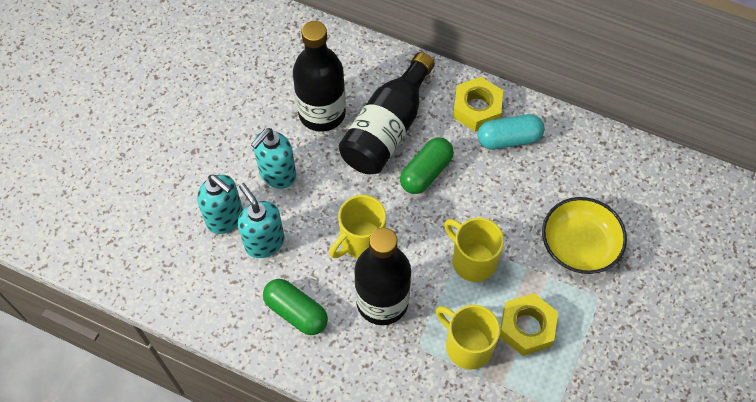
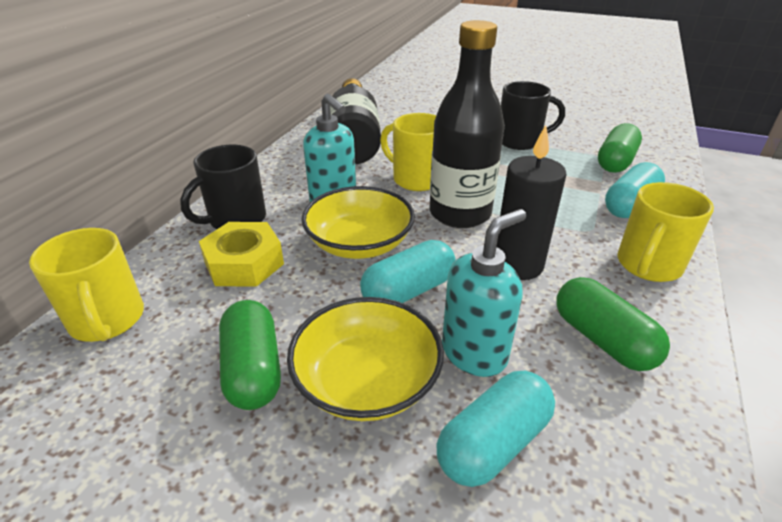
black bottle: [293,21,346,132] [339,52,435,174] [354,227,411,325] = 3 -> [330,78,381,164] [430,20,505,228] = 2
black candle: none = 0 -> [497,125,567,280] = 1
black mug: none = 0 -> [180,145,266,229] [501,81,565,150] = 2
green capsule: [263,279,328,335] [400,138,454,194] = 2 -> [219,300,281,410] [556,277,670,371] [598,123,642,173] = 3
turquoise capsule: [478,114,545,150] = 1 -> [360,240,456,303] [437,371,555,487] [605,162,665,218] = 3
turquoise soap dispenser: [197,175,243,234] [238,183,284,258] [251,128,296,189] = 3 -> [303,94,356,202] [442,209,526,377] = 2
yellow bowl: [542,197,627,274] = 1 -> [287,297,444,421] [301,186,415,259] = 2
yellow nut: [453,77,503,131] [499,293,558,356] = 2 -> [199,222,284,287] = 1

